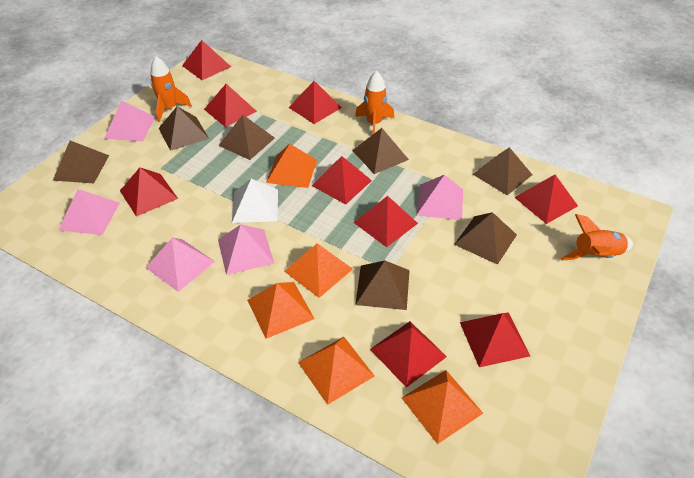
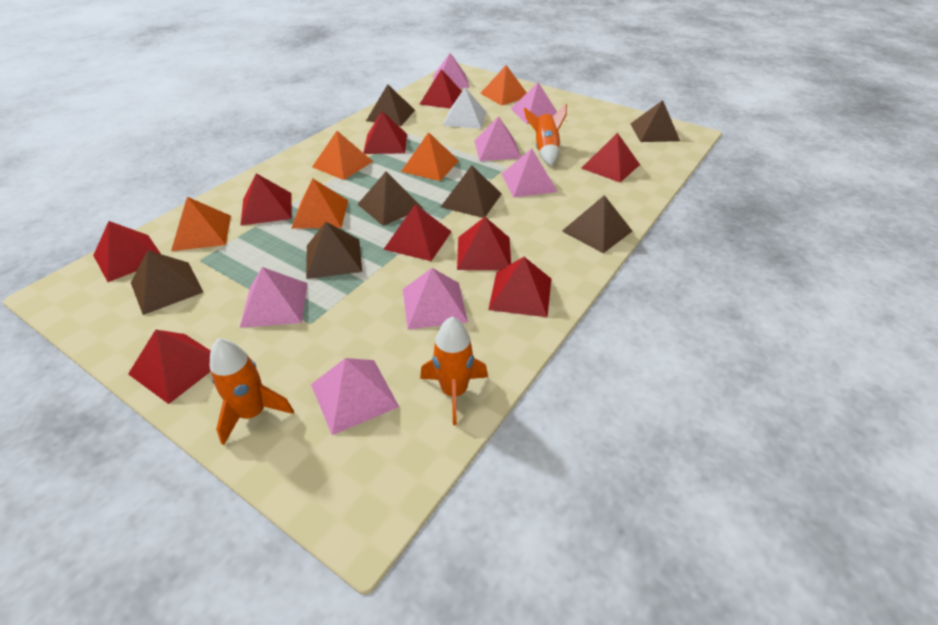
pink pyramid: [59,189,120,235] [104,100,155,142] [146,238,215,292] [218,224,274,275] [416,175,463,220] = 5 -> [240,267,308,328] [311,358,399,435] [403,268,468,329] [433,53,470,89] [474,116,521,161] [502,148,558,198] [511,82,557,124] = 7

